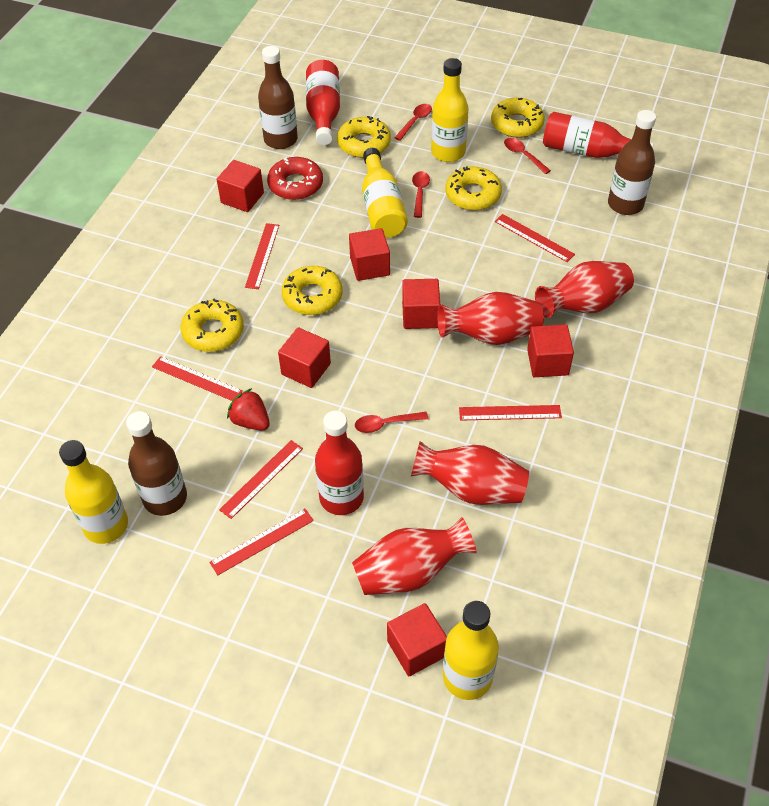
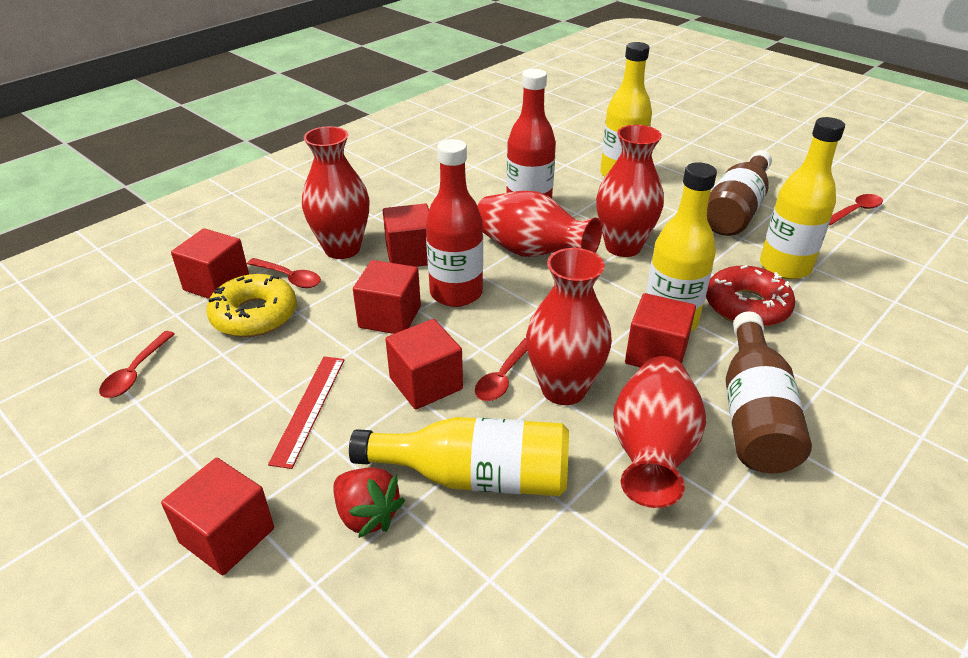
brown bottle: [126,411,187,516] [258,46,298,149] [608,110,656,215] = 3 -> [707,150,772,236] [726,311,812,474] = 2
red bottle: [306,60,340,145] [315,411,364,515] [543,112,654,158] = 3 -> [426,139,483,307] [506,69,556,198] = 2
red ruler: [152,356,243,401] [210,509,314,575] [219,440,303,519] [245,223,279,289] [459,405,562,421] [495,214,575,262] = 6 -> [268,356,344,469] = 1
red vase: [352,517,477,595] [411,441,529,505] [437,292,544,345] [535,261,634,318] = 4 -> [302,126,370,259] [477,191,602,257] [526,248,612,405] [596,125,664,257] [613,356,706,508] = 5
yellow donut: [181,299,244,352] [281,266,343,315] [337,116,391,158] [445,166,502,210] [491,98,545,138] = 5 -> [206,274,297,337] = 1

